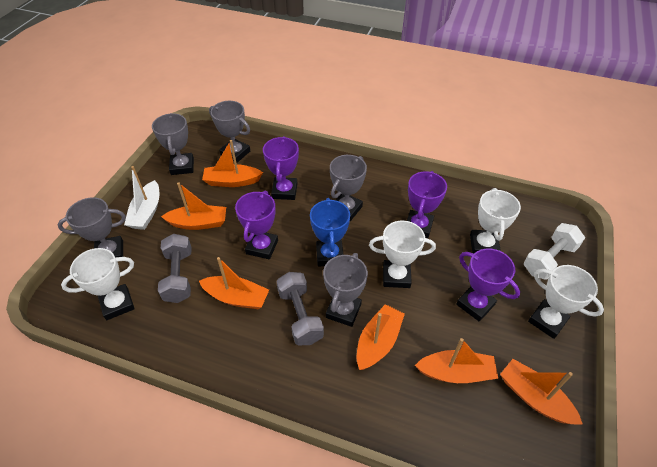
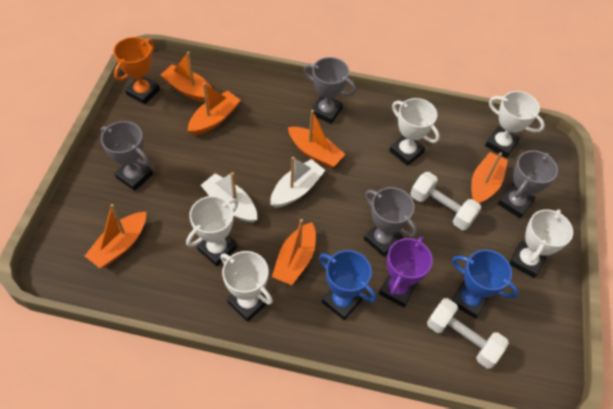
blue trophy: [310,198,350,266] = 1 -> [319,250,376,320] [452,250,519,319] = 2
grey dumbbell: [158,234,191,303] [276,272,324,346] = 2 -> none = 0
grey trophy: [58,197,126,258] [152,113,194,175] [209,101,250,163] [323,253,368,327] [330,155,367,221] = 5 -> [101,121,153,191] [304,57,356,124] [364,187,417,257] [498,150,558,218] = 4
orange trophy: none = 0 -> [113,37,160,105] = 1
purple trophy: [235,190,278,259] [263,136,299,200] [407,171,447,238] [456,248,520,322] = 4 -> [379,237,433,307] = 1
white boat: [124,166,160,230] = 1 -> [201,172,257,223] [270,157,326,208] = 2
white dumbbell: [524,223,585,280] = 1 -> [410,172,481,230] [427,298,509,369] = 2
white trophy: [61,248,135,320] [369,220,436,288] [470,188,521,253] [528,265,604,339] = 4 -> [186,196,238,266] [221,251,273,322] [389,98,440,166] [485,91,545,158] [509,209,573,278] = 5

